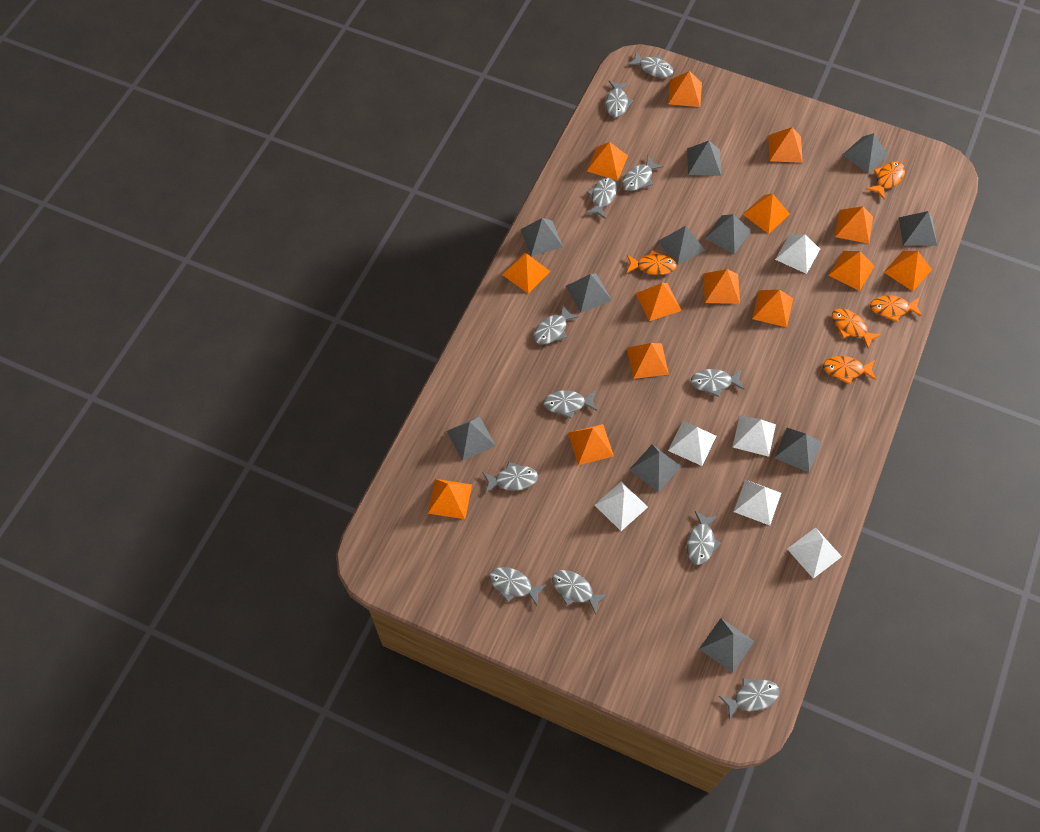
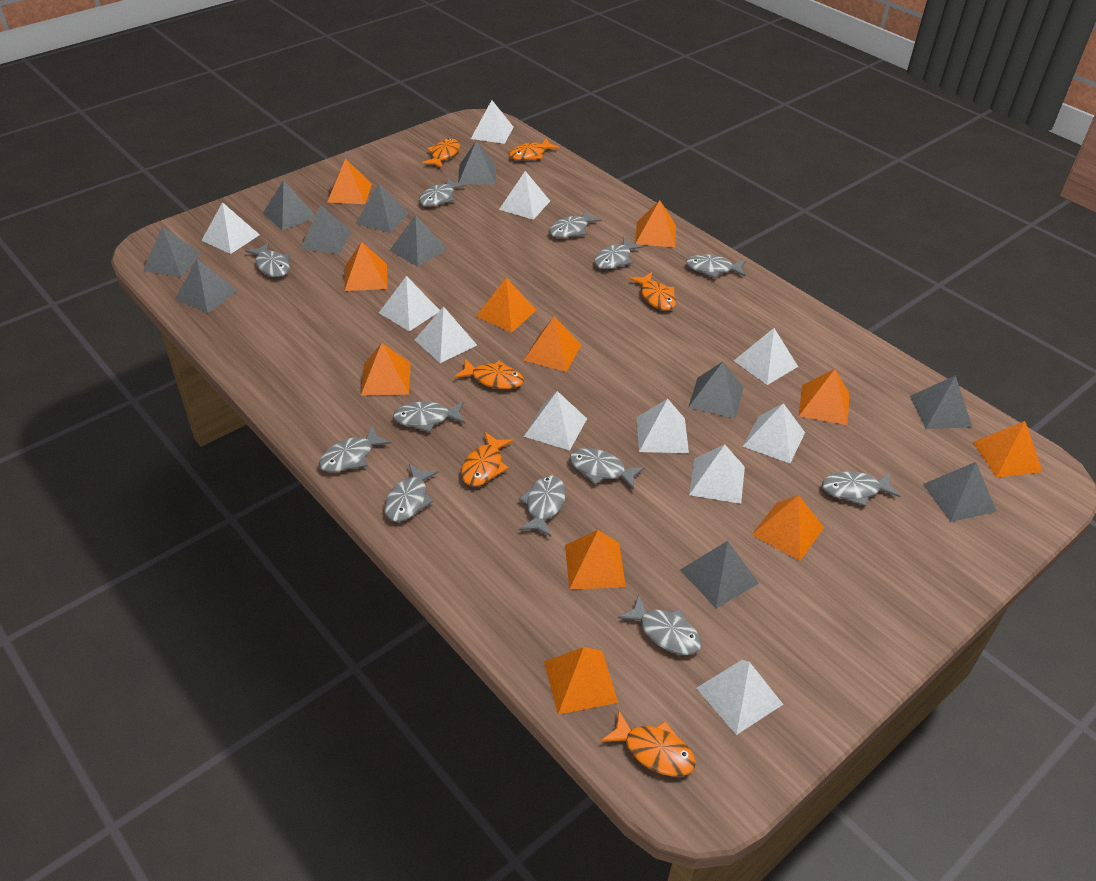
orange fish: [626,250,677,275] [823,356,876,384] [832,309,881,348] [867,162,905,199] [870,295,922,322] = 5 -> [422,138,460,169] [454,359,524,389] [461,432,513,486] [509,138,560,160] [600,711,696,776] [629,272,676,310] = 6
orange pyramid: [428,479,472,519] [502,253,550,294] [568,424,614,465] [587,142,628,180] [627,343,669,379] [636,283,681,321] [668,71,702,107] [703,269,740,304] [743,194,790,234] [752,290,793,327] [768,127,803,163] [829,251,874,291] [835,206,873,244] [884,251,932,291] = 14 -> [327,159,372,204] [344,242,388,291] [361,343,411,396] [476,278,536,333] [523,317,582,372] [544,647,618,714] [565,530,626,590] [635,200,676,247] [752,495,824,561] [799,369,849,425] [973,421,1043,478] = 11
white pyramid: [595,482,648,531] [668,421,716,466] [733,415,776,457] [734,480,781,526] [775,234,820,274] [787,527,842,579] = 6 -> [201,202,260,254] [379,276,440,331] [415,306,477,363] [471,100,514,144] [499,171,550,220] [524,391,587,451] [637,399,689,453] [689,444,745,504] [696,660,783,735] [734,328,798,385] [743,403,805,463] = 11

